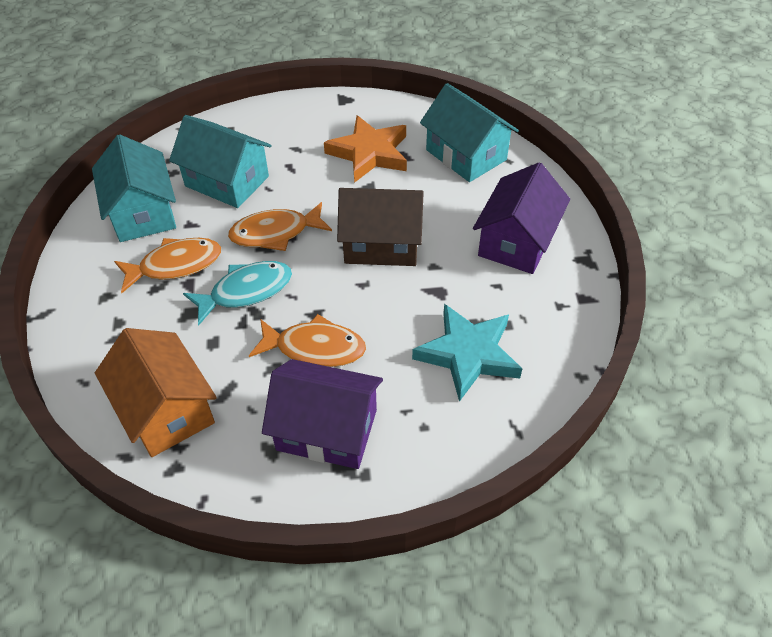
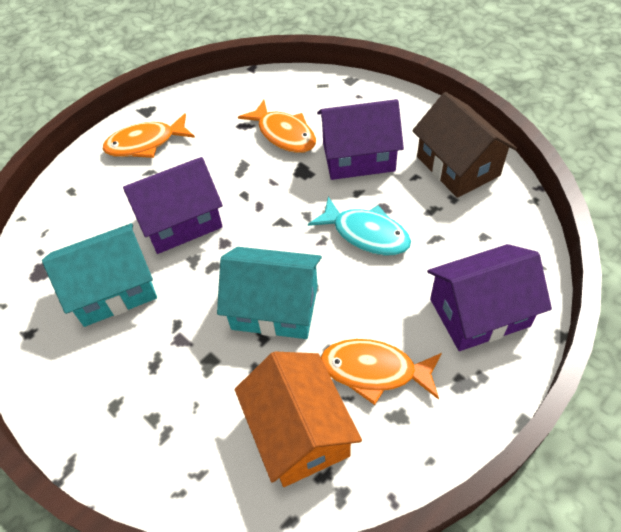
orange star: [324,115,407,183] = 1 -> none = 0
purple house: [262,359,383,469] [473,162,570,274] = 2 -> [123,157,223,254] [317,99,404,180] [427,244,552,351] = 3
turquoise house: [92,134,176,242] [169,115,271,208] [420,83,519,182] = 3 -> [42,223,157,327] [217,247,322,339] = 2
turquoise star: [412,304,522,402] = 1 -> none = 0

